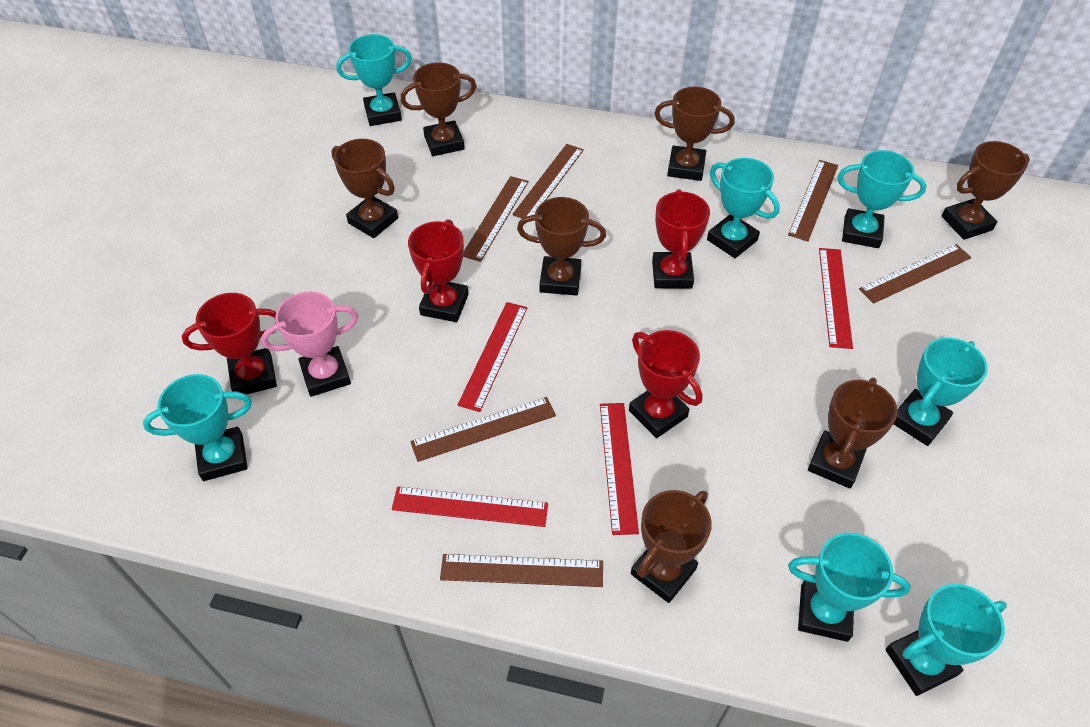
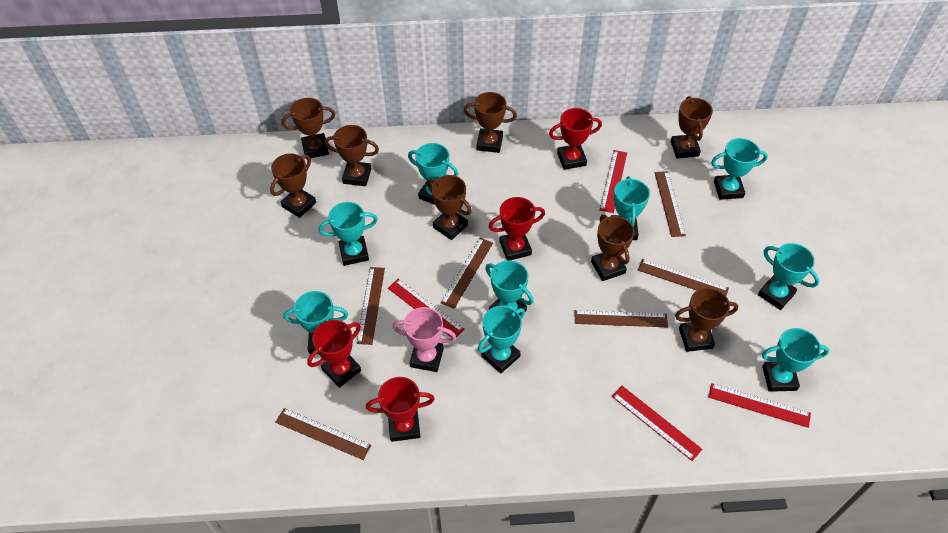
brown trophy: [331,139,398,238] [400,62,476,156] [517,197,606,296] [631,490,712,603] [654,87,735,181] [808,378,898,488] [942,141,1030,240] = 7 -> [270,153,316,218] [281,98,335,159] [325,125,379,186] [427,175,472,240] [464,92,517,153] [591,214,635,281] [671,96,713,159] [675,287,738,352] = 8
turquoise trophy: [143,374,252,481] [336,34,412,126] [707,158,780,258] [788,533,911,642] [838,150,927,248] [885,584,1007,696] [894,337,988,446] = 7 -> [283,291,348,354] [319,202,378,266] [408,143,458,205] [478,306,525,373] [485,260,533,315] [611,176,650,240] [711,138,768,200] [758,243,819,310] [762,328,829,392] = 9

